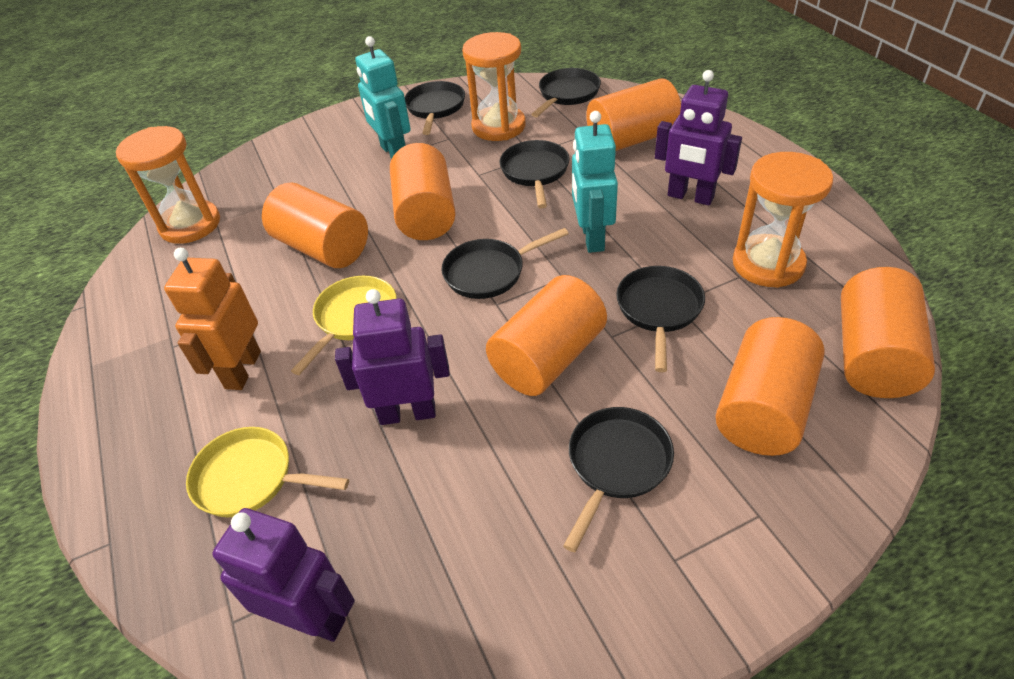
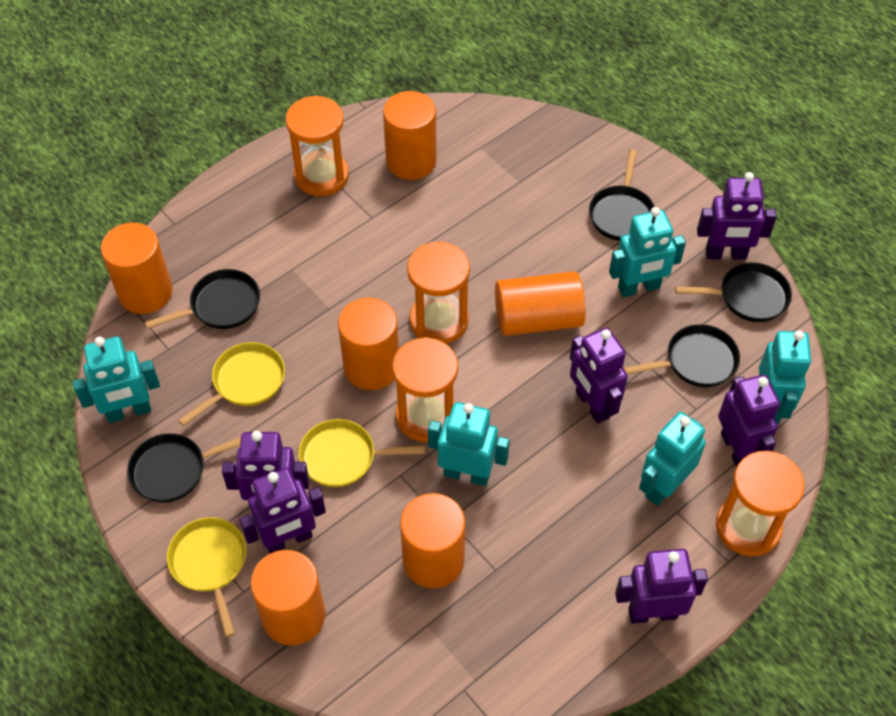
black pan: [405,81,465,135] [442,228,569,299] [500,140,569,209] [531,68,601,117] [563,407,674,553] [616,266,705,372] = 6 -> [127,433,241,503] [145,269,260,329] [589,149,655,241] [623,324,740,387] [675,263,792,322] = 5
orange hourglass: [116,126,220,244] [462,32,526,141] [733,152,833,288] = 3 -> [285,96,349,196] [392,337,458,442] [407,242,470,344] [716,451,805,556] = 4
orange robot: [164,248,261,390] = 1 -> none = 0
purple robot: [212,508,355,642] [335,289,450,425] [655,70,742,205] = 3 -> [222,431,309,500] [239,468,326,553] [570,327,628,423] [615,549,708,624] [697,172,777,260] [718,375,780,467] = 6
turquoise robot: [355,36,411,159] [572,111,618,253] = 2 -> [73,336,160,423] [428,402,510,486] [609,207,686,297] [639,412,706,506] [759,330,811,424] = 5
yellow pan: [186,427,349,517] [291,276,397,375] = 2 -> [167,517,246,637] [178,342,285,426] [299,419,425,487] = 3

